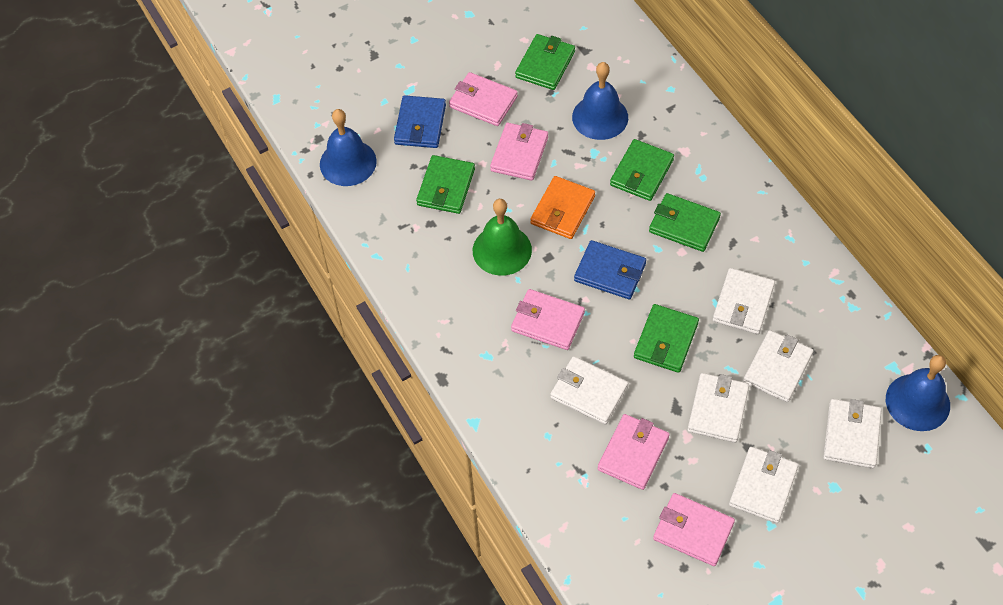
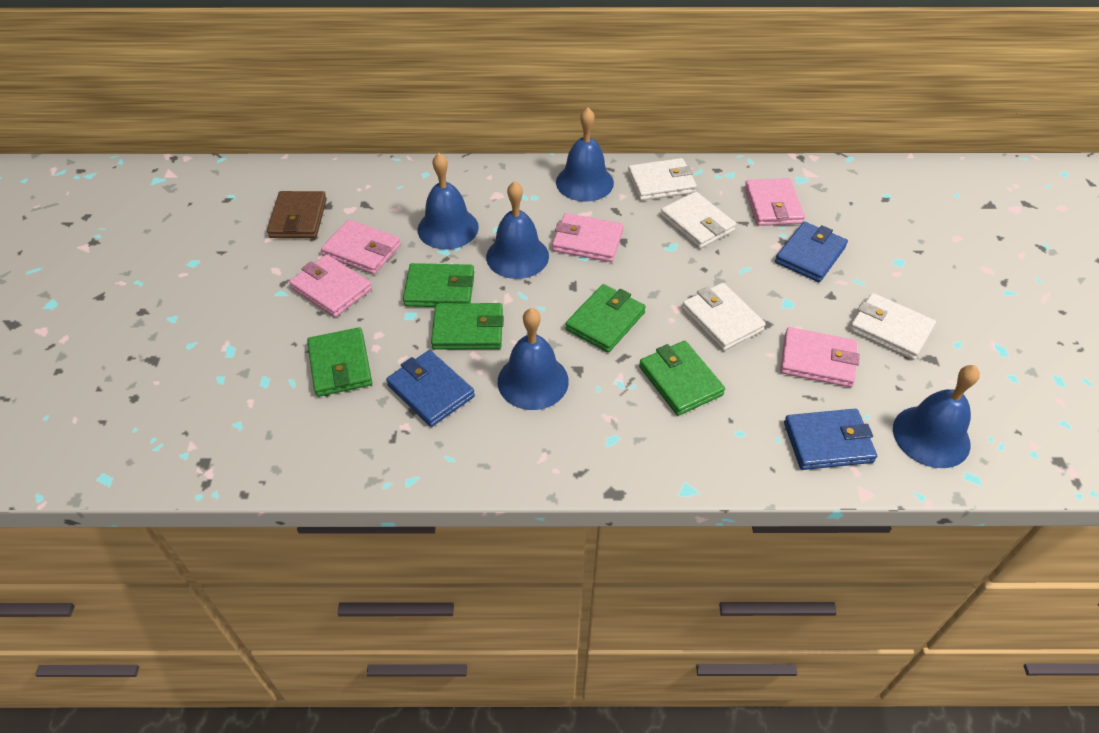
blue bell: [320,109,377,186] [572,62,628,140] [886,355,950,431] = 3 -> [418,153,479,249] [486,181,549,279] [498,308,569,410] [556,107,614,202] [893,365,980,468] = 5
blue wallet: [394,95,446,148] [574,240,646,299] = 2 -> [386,350,475,427] [775,222,848,282] [784,409,877,470] = 3
brown wallet: none = 0 -> [267,191,327,238] = 1
green bell: [473,199,532,276] = 1 -> none = 0
orange wallet: [530,176,595,239] = 1 -> none = 0
white wallet: [550,356,628,425] [687,373,749,443] [713,268,775,334] [729,447,799,523] [743,330,814,402] [823,399,881,468] = 6 -> [628,158,697,201] [660,192,736,249] [682,283,766,351] [849,293,936,360] = 4

